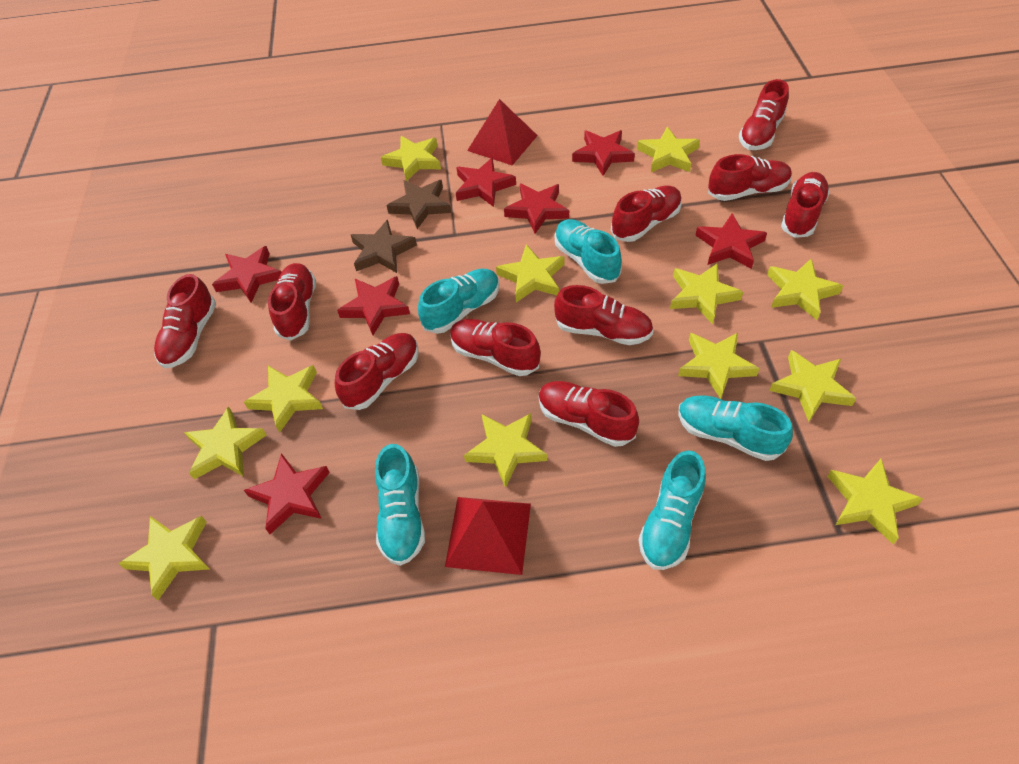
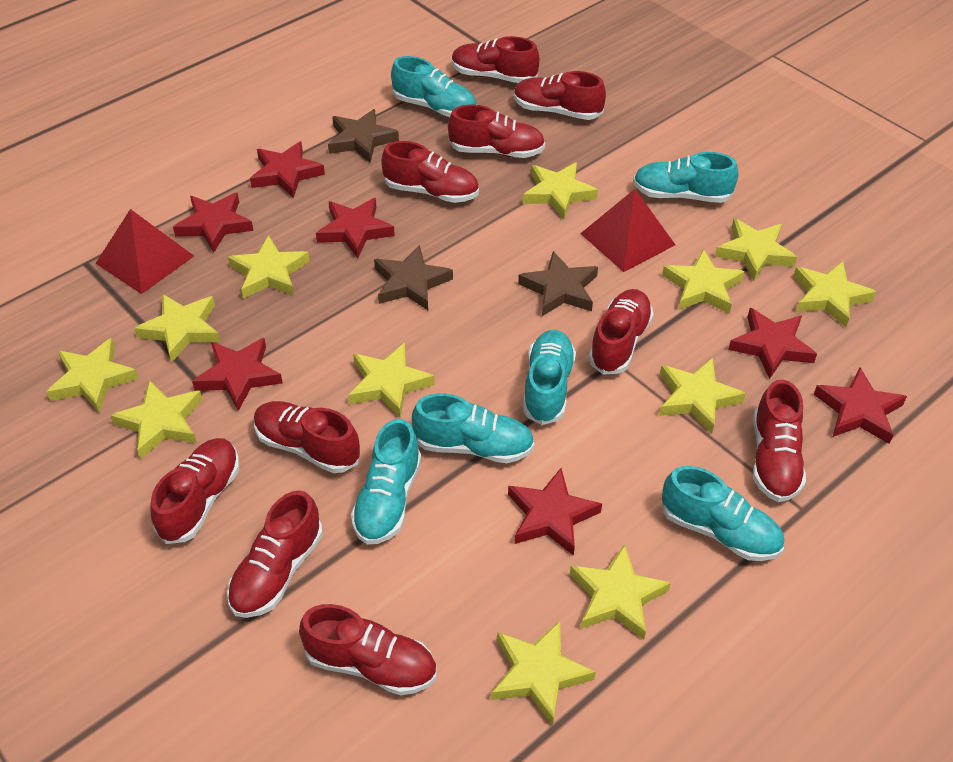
brown star: [351,219,417,273] [386,180,451,229] = 2 -> [328,109,399,163] [374,245,453,310] [518,251,598,316] = 3
turquoise shoe: [375,444,425,566] [418,269,499,334] [555,219,622,284] [638,450,706,570] [678,395,793,461] = 5 -> [351,419,421,545] [391,56,477,117] [412,393,534,463] [523,330,576,425] [633,152,738,203] [662,466,784,561] = 6

